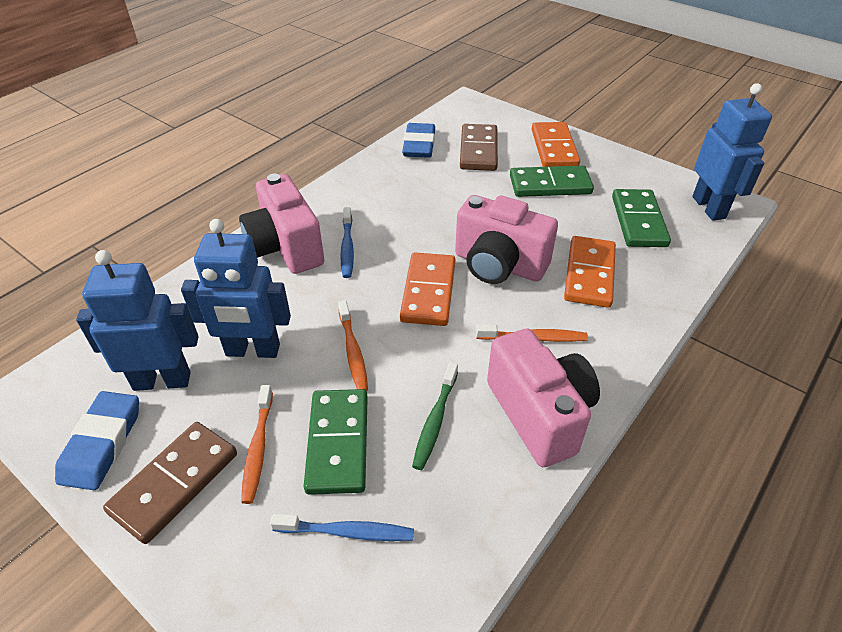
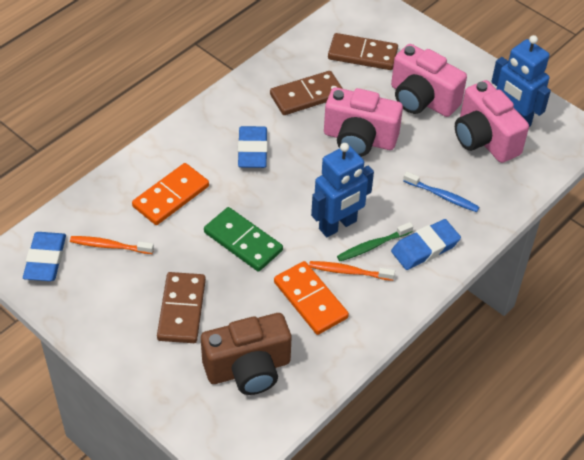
blue eraser: [55,391,139,490] [402,123,435,158] = 2 -> [23,232,66,281] [238,126,268,168] [391,219,461,270] = 3
blue robot: [76,250,199,391] [181,219,291,358] [692,83,772,221] = 3 -> [311,143,374,237] [491,35,551,127] = 2
blue toothbrush: [270,514,414,541] [340,207,354,278] = 2 -> [403,172,479,212] = 1
brown camera: none = 0 -> [201,313,291,395] = 1
brown domino: [103,422,237,544] [460,124,498,171] = 2 -> [157,272,206,343] [270,71,343,115] [328,33,398,70] = 3
green domino: [304,389,368,495] [510,166,594,197] [612,189,671,247] = 3 -> [204,207,283,272] = 1
orange domino: [400,252,455,326] [532,122,580,167] [564,236,616,308] = 3 -> [132,163,209,225] [274,261,349,335] = 2
orange toothbrush: [241,385,273,504] [338,300,368,391] [476,324,588,342] = 3 -> [70,236,154,254] [309,261,395,281] = 2

